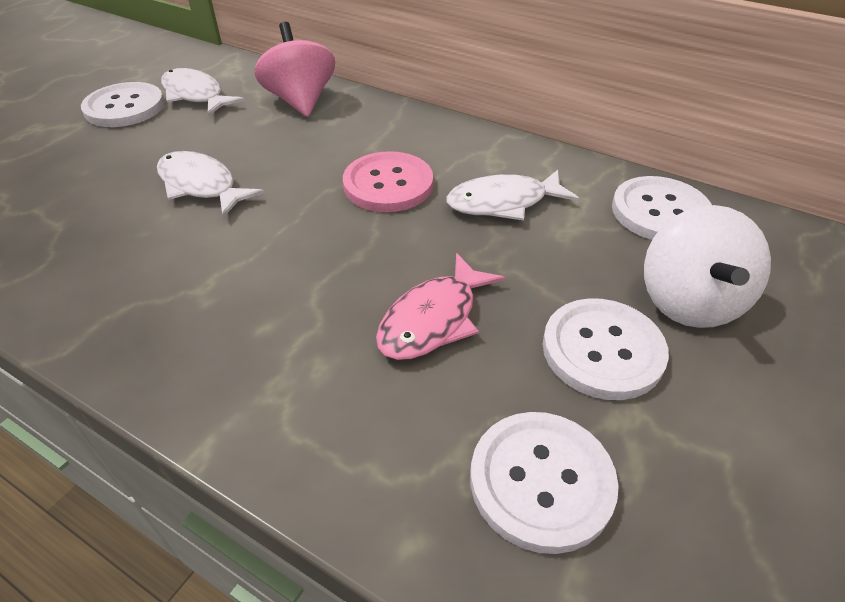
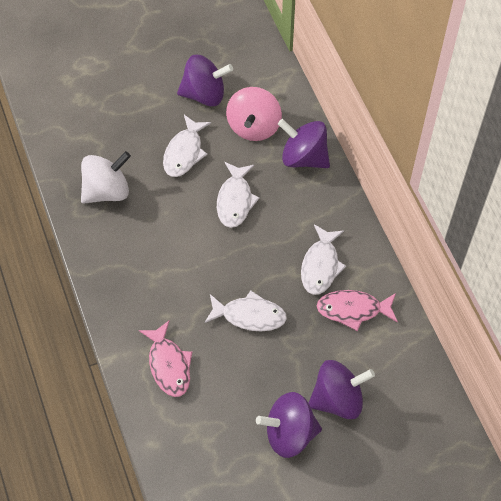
pink button: [343,151,433,212] = 1 -> none = 0
pink fish: [376,253,505,360] = 1 -> [139,320,192,397] [317,290,398,331] = 2
purple spinning top: none = 0 -> [177,55,233,106] [256,392,322,458] [278,119,330,168] [309,360,375,419] = 4
white button: [81,82,165,127] [470,412,619,554] [543,298,669,400] [612,176,712,240] = 4 -> none = 0
white fish: [157,151,264,218] [161,68,244,116] [446,170,579,221] = 3 -> [163,115,211,177] [204,291,287,331] [217,162,260,228] [301,224,346,295] = 4

